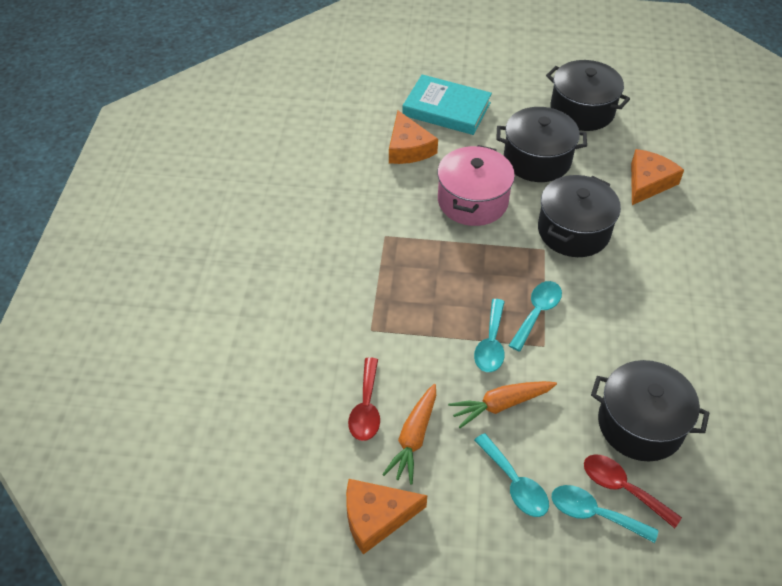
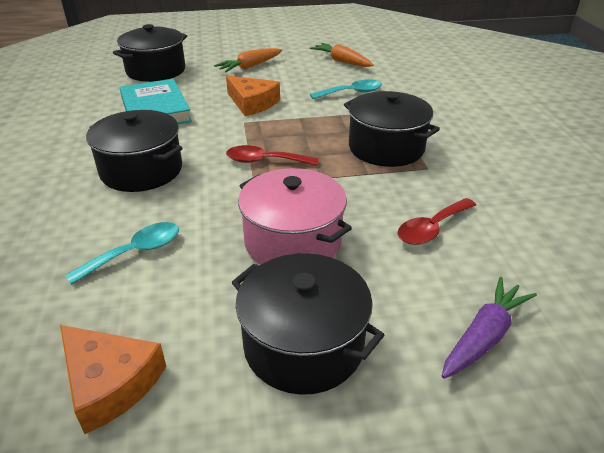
orange cheese: [346,479,427,555] [389,110,438,164] [631,149,684,205] = 3 -> [60,325,166,434] [226,75,280,116] = 2
purple carrot: none = 0 -> [442,277,537,379] = 1
turquoise spoon: [474,299,505,372] [474,433,549,517] [509,281,562,352] [551,485,659,543] = 4 -> [65,222,179,285] [310,79,382,99] = 2

